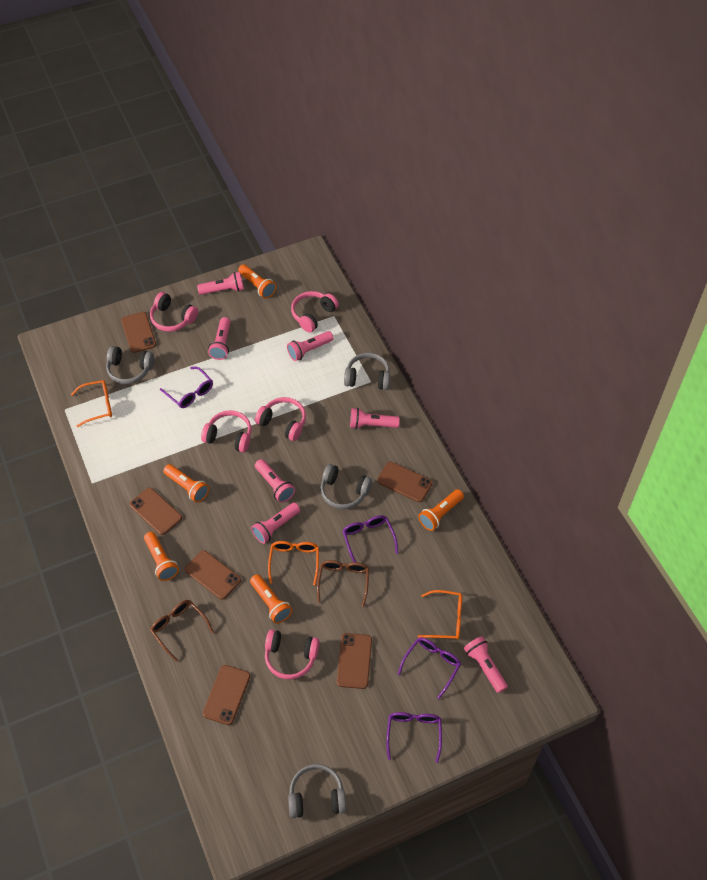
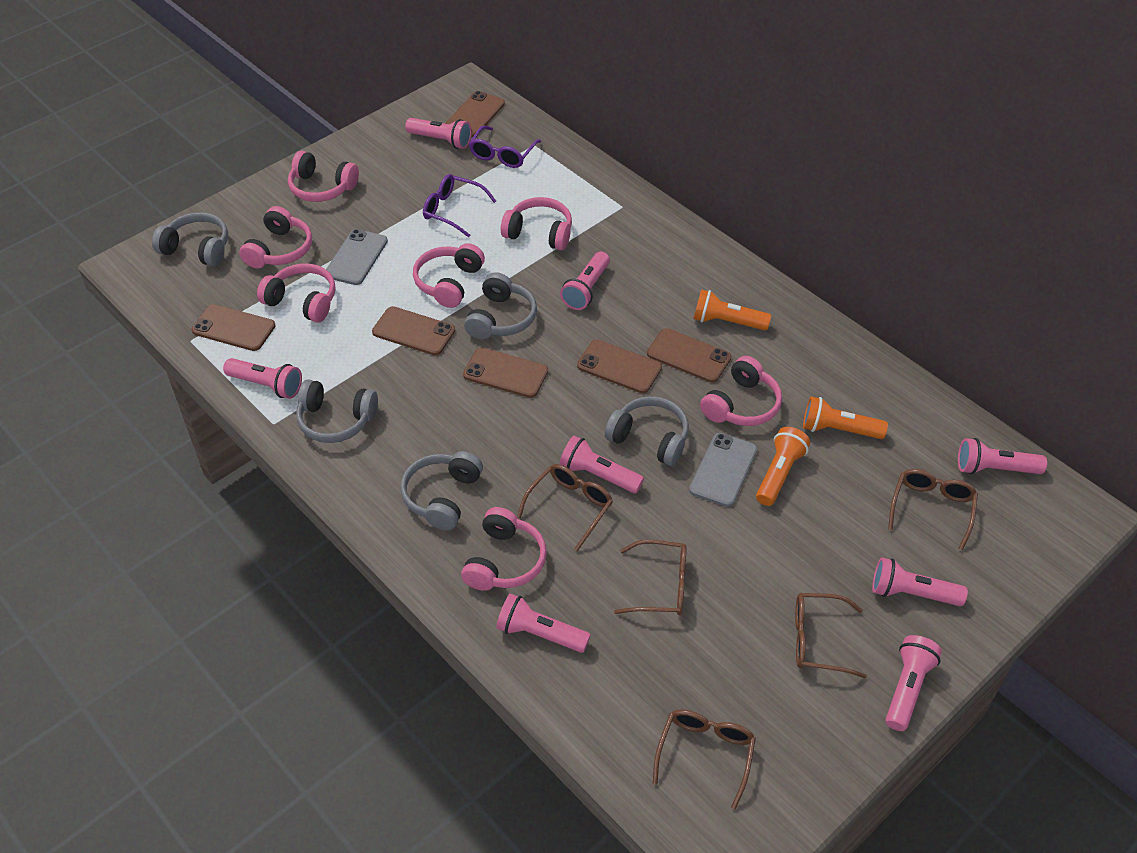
brown glasses: [150,600,214,662] [317,560,369,607] = 2 -> [517,464,613,551] [614,540,687,615] [653,709,756,809] [795,593,867,679] [888,469,978,550] = 5
grey headphones: [106,346,154,384] [288,764,346,818] [321,464,372,509] [344,353,390,390] = 4 -> [152,212,228,266] [296,379,378,443] [401,451,483,530] [464,272,537,339] [605,396,689,466] = 5
grey phone: none = 0 -> [326,229,388,285] [689,433,757,507] = 2
orange flashlight: [144,532,179,581] [163,464,209,503] [238,264,276,298] [250,574,292,623] [418,489,464,531] = 5 -> [694,289,771,330] [756,427,810,506] [803,396,888,439] = 3
orange glasses: [71,380,112,427] [268,541,319,585] [418,590,462,640] = 3 -> none = 0
pink flashlight: [197,272,244,295] [208,317,231,360] [251,503,300,544] [255,459,295,503] [287,331,334,361] [350,408,400,429] [464,636,508,693] = 7 -> [223,358,302,399] [405,118,472,149] [496,593,591,653] [560,252,610,310] [560,435,644,493] [872,557,968,606] [885,635,942,731] [958,438,1047,474] = 8
pink headphones: [150,292,198,332] [201,410,252,452] [255,397,306,441] [265,629,320,680] [291,291,339,333] = 5 -> [239,206,312,269] [257,263,336,323] [288,151,359,202] [413,243,485,308] [461,507,547,591] [501,197,572,250] [700,356,782,426] = 7
purple glasses: [160,367,213,408] [343,515,398,562] [386,712,442,763] [398,637,461,699] = 4 -> [423,174,496,237] [469,126,541,168] = 2

